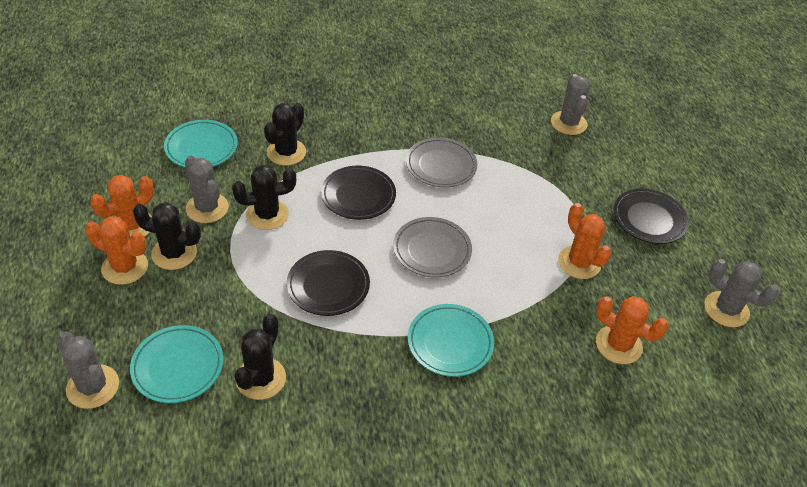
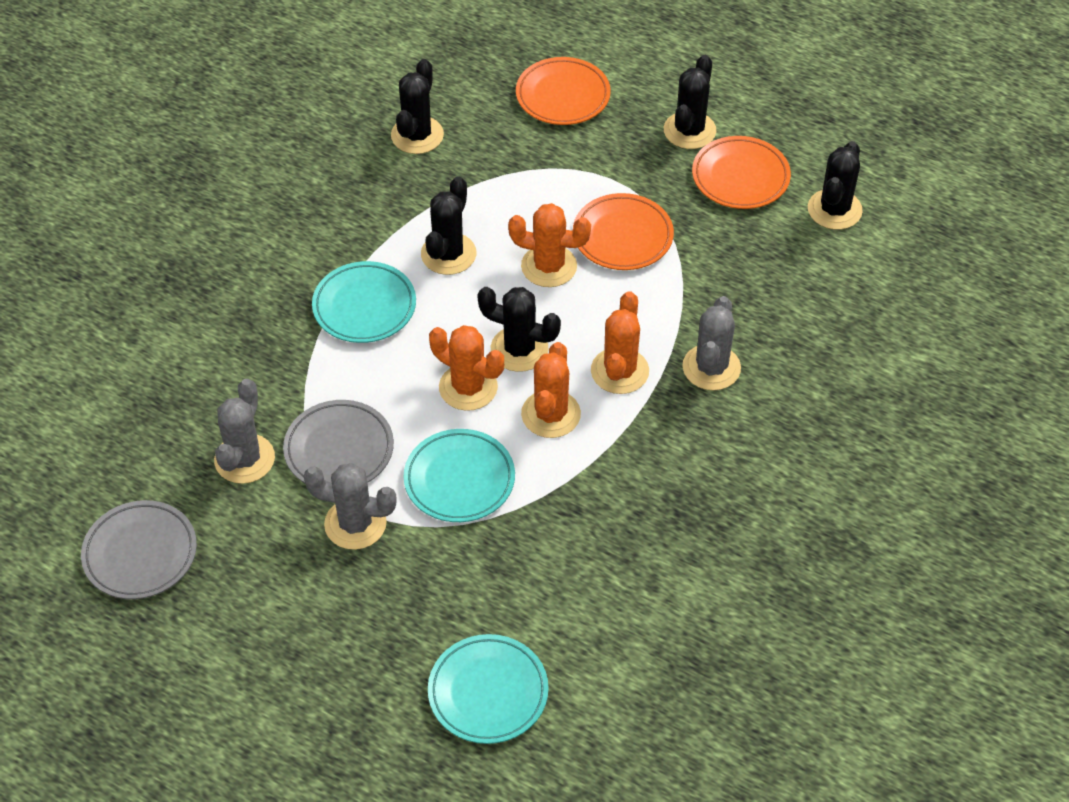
black cactus: [133,203,201,270] [232,165,296,230] [234,314,286,400] [264,103,306,166] = 4 -> [391,59,444,154] [421,176,476,275] [477,287,561,372] [664,55,716,149] [808,141,863,230] = 5
black plate: [287,250,370,316] [321,166,396,220] [613,189,689,244] = 3 -> none = 0
grey cactus: [57,331,119,409] [185,156,229,223] [551,74,590,135] [705,259,779,327] = 4 -> [214,379,275,484] [304,463,397,550] [682,296,741,390] = 3
orange plate: none = 0 -> [516,57,611,125] [573,193,674,270] [692,136,791,209] = 3

